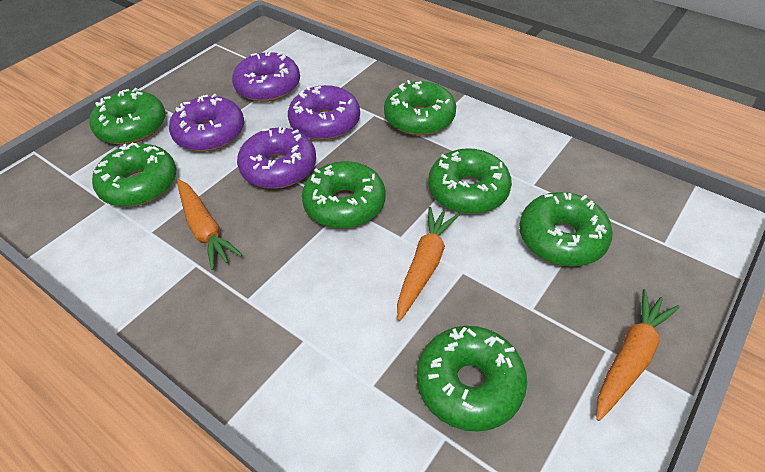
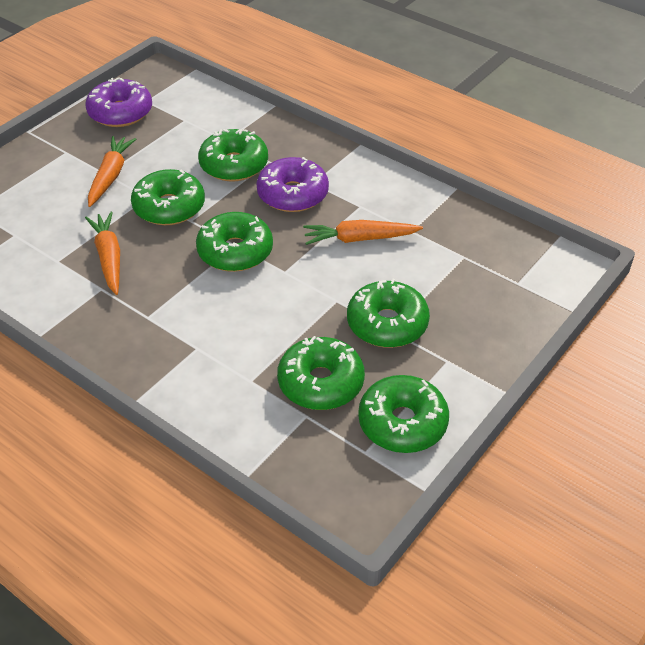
green donut: [89,88,165,145] [92,142,176,207] [302,161,386,229] [384,80,456,136] [417,326,527,432] [428,148,512,214] [519,192,613,267] = 7 -> [131,169,205,225] [196,212,273,272] [198,129,268,182] [277,336,365,410] [347,279,430,348] [358,375,449,453] = 6
purple donut: [169,94,244,152] [232,51,300,102] [237,127,316,189] [288,85,360,140] = 4 -> [85,77,152,127] [256,157,329,212] = 2

